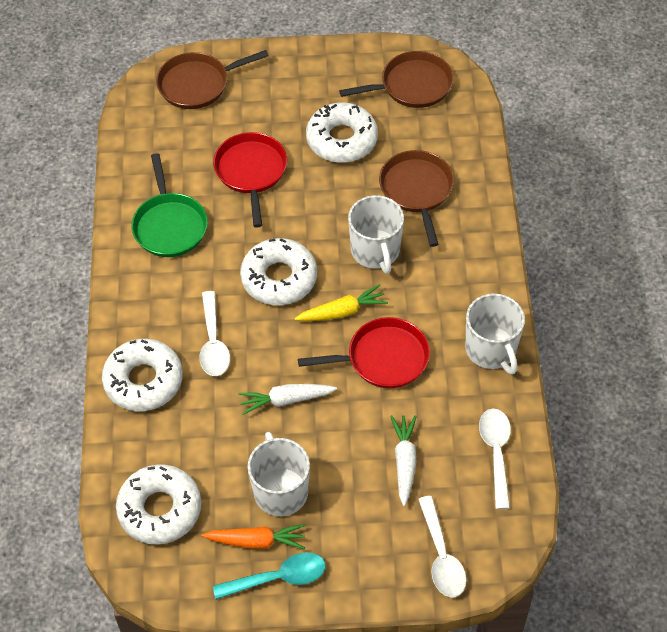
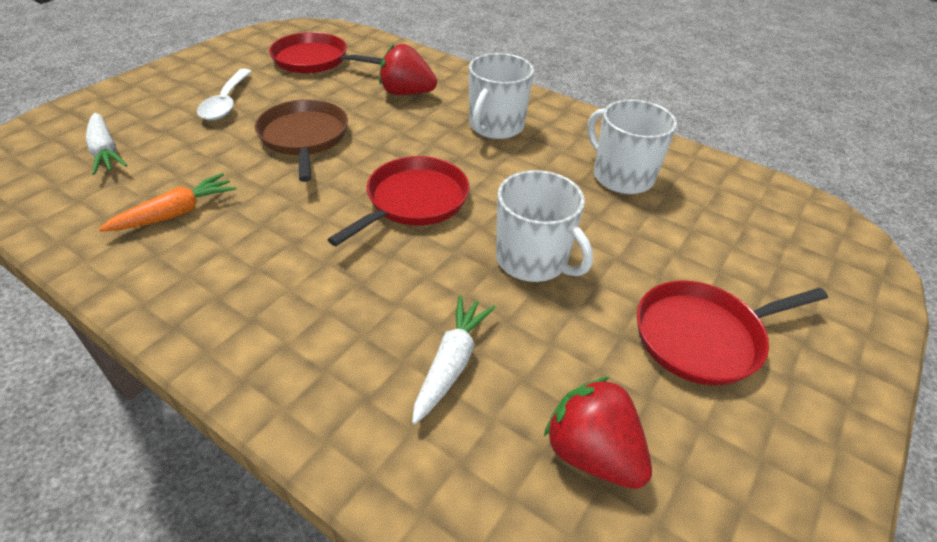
brown pan: [156,50,269,109] [339,51,453,108] [379,150,454,247] = 3 -> [255,99,348,182] = 1
green pan: [131,153,208,257] = 1 -> none = 0
red pan: [213,132,287,227] [298,317,430,388] = 2 -> [269,32,383,73] [327,156,470,246] [637,281,828,385] = 3
red strawberry: none = 0 -> [379,44,437,95] [544,377,652,489] = 2
turquoise spoon: [213,552,326,600] = 1 -> none = 0
white donut: [102,339,183,411] [116,464,201,545] [240,238,317,305] [306,103,378,163] = 4 -> none = 0
white spoon: [199,291,230,376] [418,496,466,597] [479,408,511,509] = 3 -> [197,69,252,120] = 1
yellow carrot: [294,284,388,321] = 1 -> none = 0

